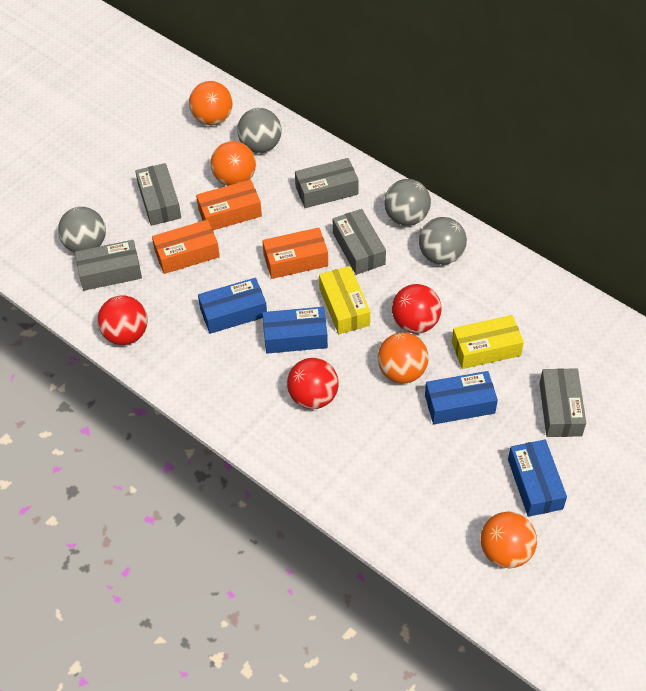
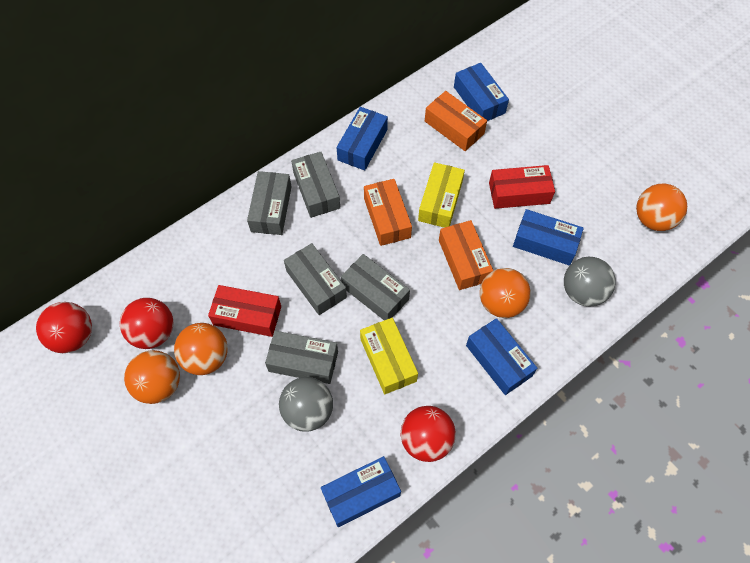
blue box: [198,278,267,334] [262,307,328,354] [425,371,498,424] [508,440,567,517] = 4 -> [321,456,401,527] [337,107,388,171] [454,63,509,121] [466,318,537,395] [513,209,584,265] = 5
grey ball: [58,207,106,253] [237,108,282,153] [384,179,431,226] [419,217,467,265] = 4 -> [279,377,333,432] [564,257,616,306] = 2
red box: none = 0 -> [208,285,281,337] [489,165,555,209] = 2

